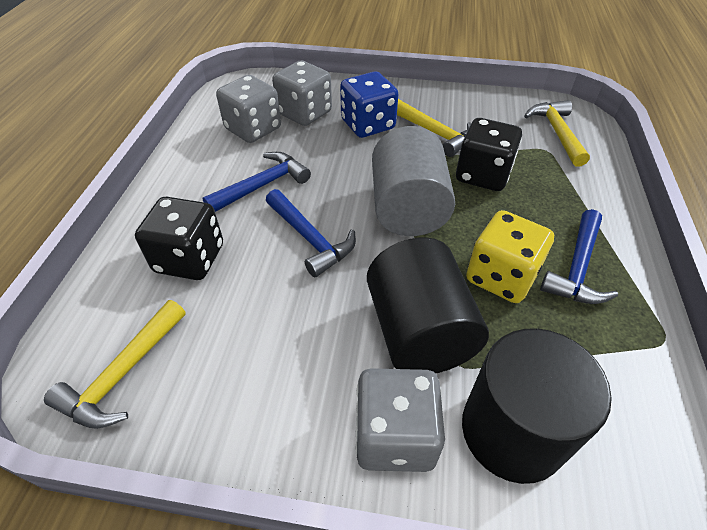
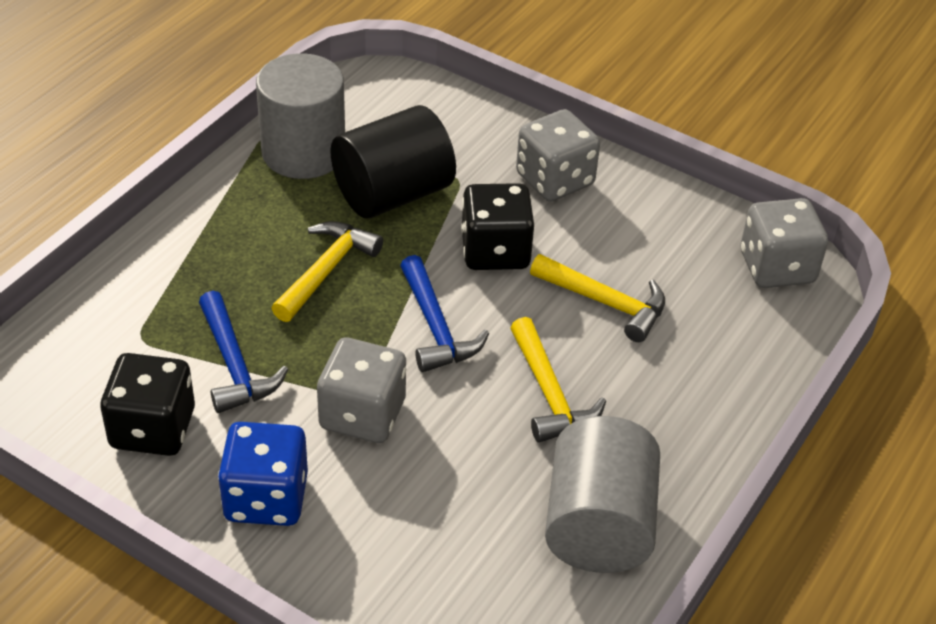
black cylinder: [367,238,489,373] [462,328,612,484] = 2 -> [330,105,456,218] = 1
blue hammer: [203,152,311,212] [266,189,356,277] [540,209,618,304] = 3 -> [199,291,288,413] [400,255,489,372] = 2
grey cylinder: [372,126,455,236] = 1 -> [256,53,345,179] [545,416,660,573] = 2
yellow dice: [466,210,554,303] = 1 -> none = 0

